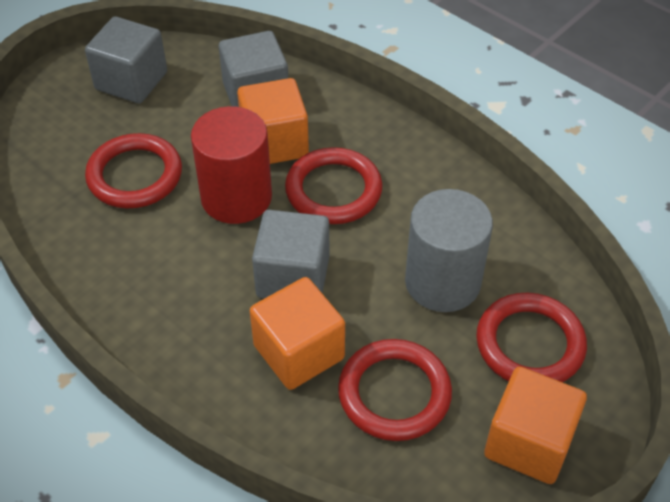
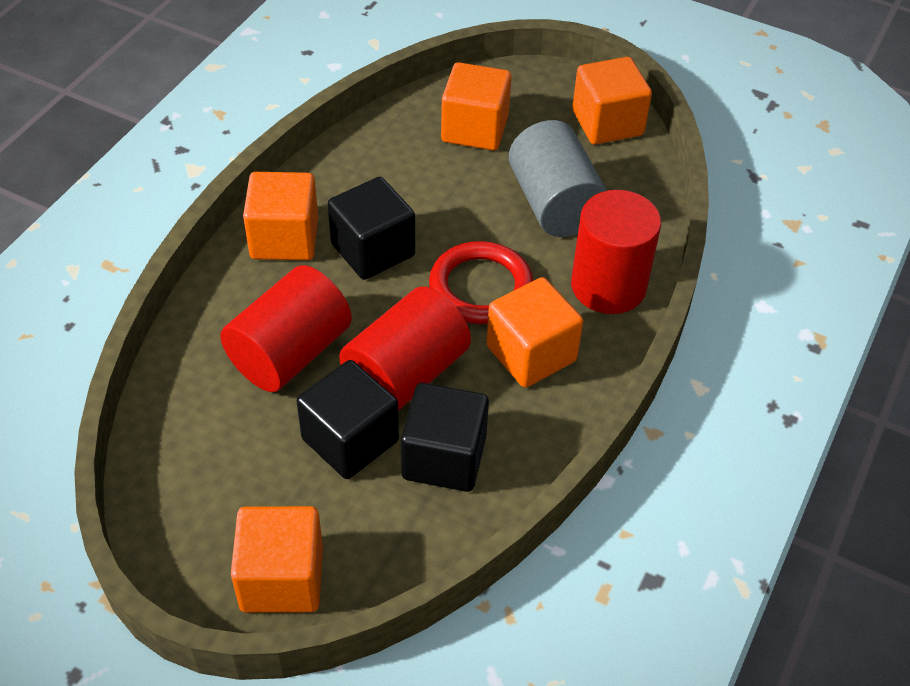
black cube: none = 0 -> [296,360,399,479] [328,177,415,280] [401,383,489,492] = 3
grey cube: [85,17,167,104] [219,31,288,107] [252,210,329,299] = 3 -> none = 0
orange cube: [237,78,309,164] [250,277,345,390] [484,367,587,484] = 3 -> [231,506,323,613] [243,172,318,260] [441,62,512,150] [486,277,583,388] [572,57,652,145] = 5
red cylinder: [191,106,272,224] = 1 -> [220,265,352,392] [339,287,471,411] [571,190,661,314] = 3
red ring: [85,133,182,208] [285,147,382,224] [338,339,452,441] [476,293,587,382] = 4 -> [429,241,533,324] = 1

